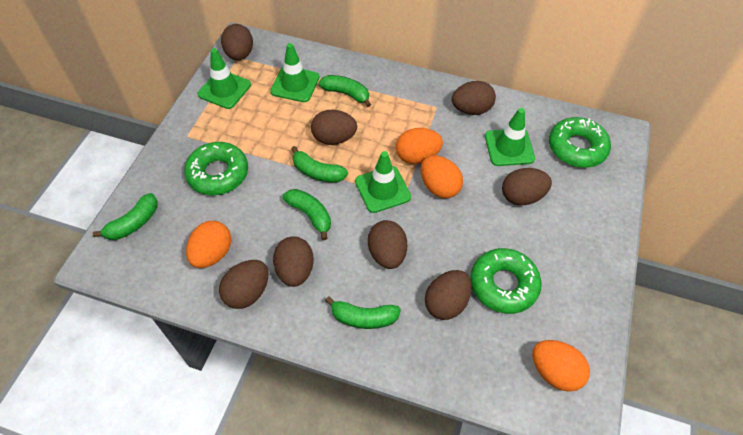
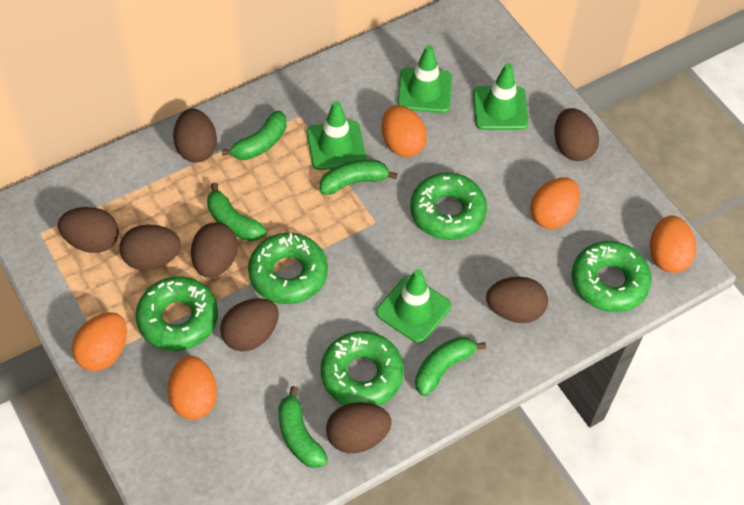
green donut: [184,142,248,195] [470,248,542,314] [549,117,611,168] = 3 -> [136,276,218,351] [248,233,328,304] [321,331,404,406] [410,173,487,240] [572,241,652,312] = 5
orange egg: [186,221,231,268] [396,128,443,164] [421,156,463,198] [532,340,590,392] = 4 -> [72,312,127,371] [168,356,217,420] [382,105,427,157] [530,177,580,229] [650,215,696,273] = 5

